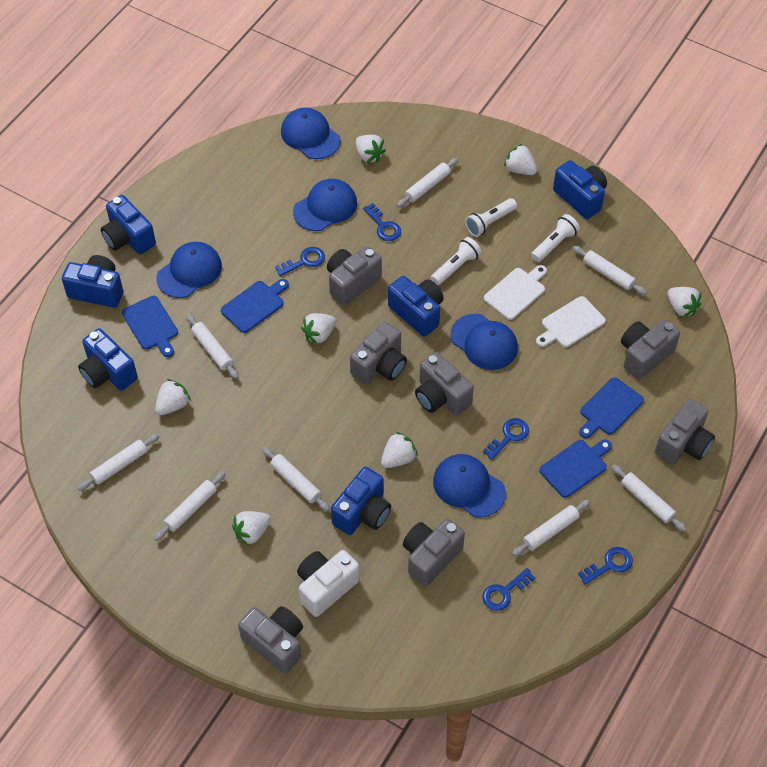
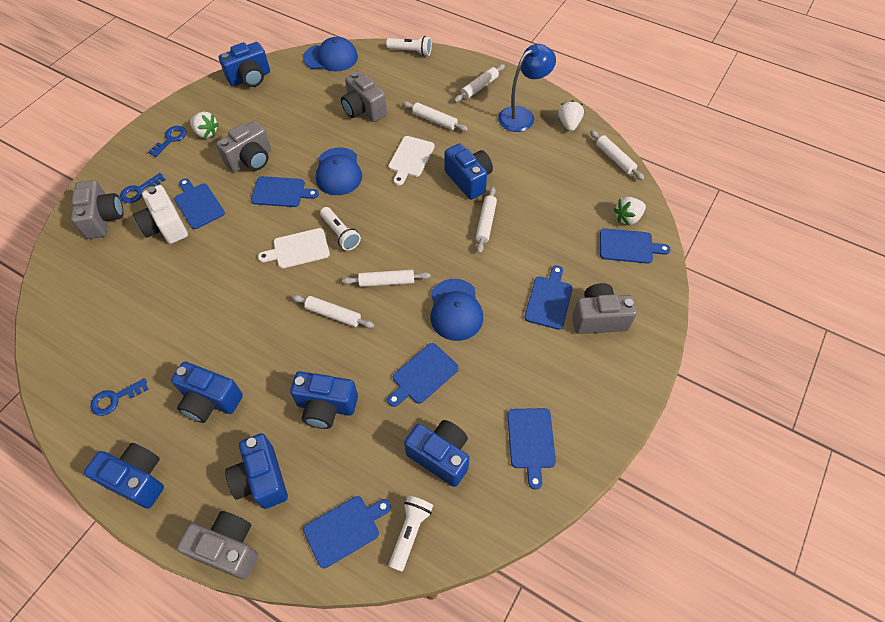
blue camera: [62,255,123,308] [78,328,138,390] [101,195,156,254] [331,467,391,535] [388,276,444,337] [553,160,607,219] = 6 -> [84,443,164,509] [171,362,243,423] [219,42,270,87] [225,433,288,509] [290,371,358,429] [404,420,469,487] [444,143,493,200] = 7
blue cap: [156,242,222,298] [281,108,340,159] [293,179,357,231] [433,454,506,518] [451,314,518,370] = 5 -> [303,37,358,72] [316,147,362,195] [430,279,483,341] = 3
blue cutting board: [122,296,178,357] [221,279,289,333] [539,439,612,498] [579,377,644,438] = 4 -> [174,178,225,229] [251,176,319,207] [303,496,391,568] [387,343,459,407] [507,408,556,490] [524,265,573,330] [600,228,671,264] = 7
blue key: [275,247,325,276] [363,203,401,241] [482,568,535,611] [483,418,529,460] [578,547,633,585] = 5 -> [90,378,148,416] [120,173,166,203] [148,126,186,157] = 3
blue lamp: none = 0 -> [498,44,556,132] = 1
grey camera: [238,606,303,674] [327,246,382,305] [350,321,407,385] [403,519,465,587] [415,352,474,416] [621,319,680,380] [655,399,715,464] = 7 -> [71,180,123,239] [177,511,258,580] [216,121,271,172] [341,71,387,122] [572,283,637,334] = 5
white rolling pin: [77,434,159,491] [154,472,226,541] [186,314,238,379] [262,447,330,511] [397,158,458,208] [512,500,590,556] [573,246,647,295] [612,464,686,532] = 8 -> [292,295,374,328] [342,270,431,287] [402,101,468,131] [454,64,505,102] [476,187,497,253] [590,130,644,180] = 6
white strawberry: [155,379,191,415] [232,511,271,546] [301,313,336,345] [356,135,386,163] [381,432,418,468] [504,144,537,175] [668,287,701,317] = 7 -> [190,112,219,138] [558,100,584,131] [614,197,646,225] = 3

